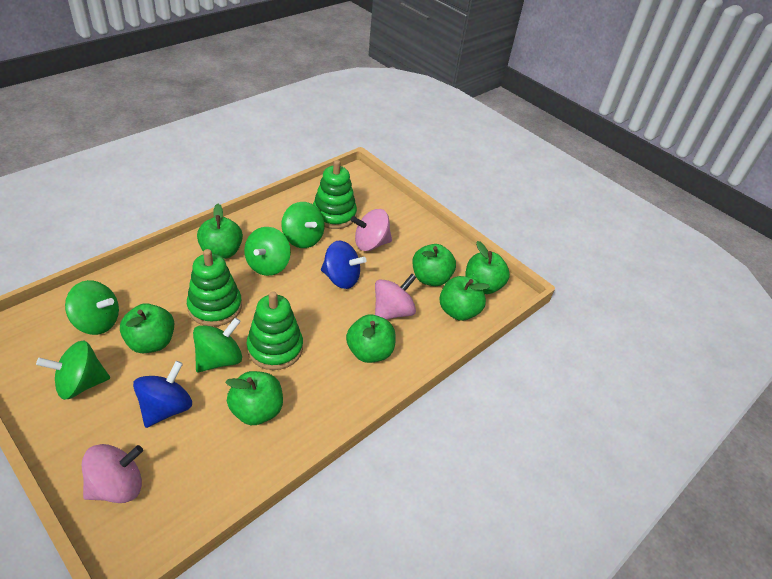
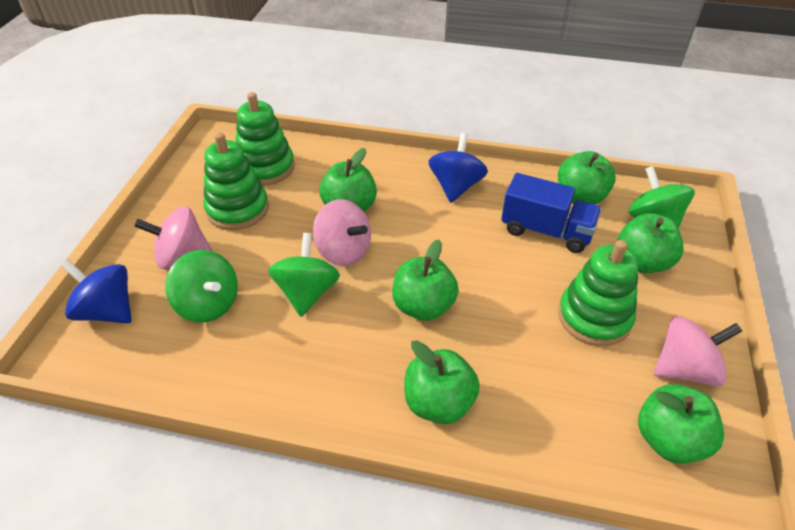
blue truck: none = 0 -> [501,173,602,253] = 1
green apple: [120,303,174,353] [197,204,243,259] [225,371,283,425] [346,314,396,363] [413,244,456,286] [439,276,490,321] [465,241,510,294] = 7 -> [319,148,377,212] [392,240,459,321] [404,341,480,424] [558,151,616,204] [617,213,684,273] [638,384,724,464] = 6
green spinning top: [36,340,110,400] [65,280,119,335] [193,317,242,372] [244,227,291,276] [281,202,324,248] = 5 -> [165,250,238,323] [268,233,340,317] [629,166,695,228] = 3

